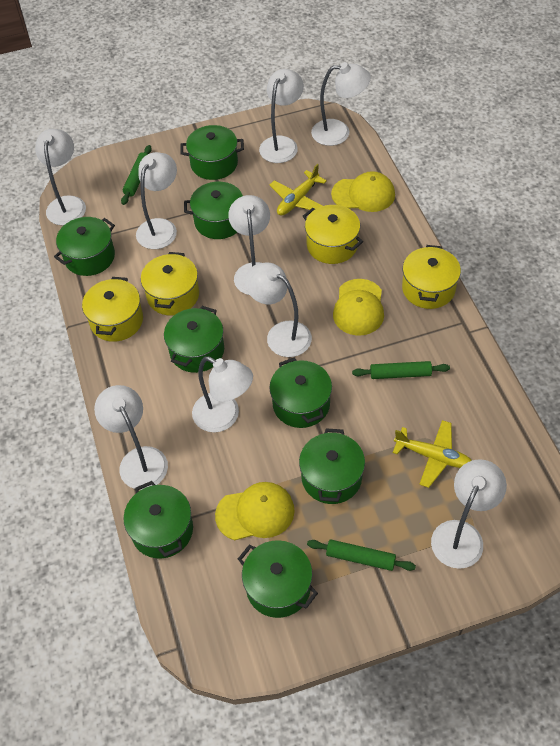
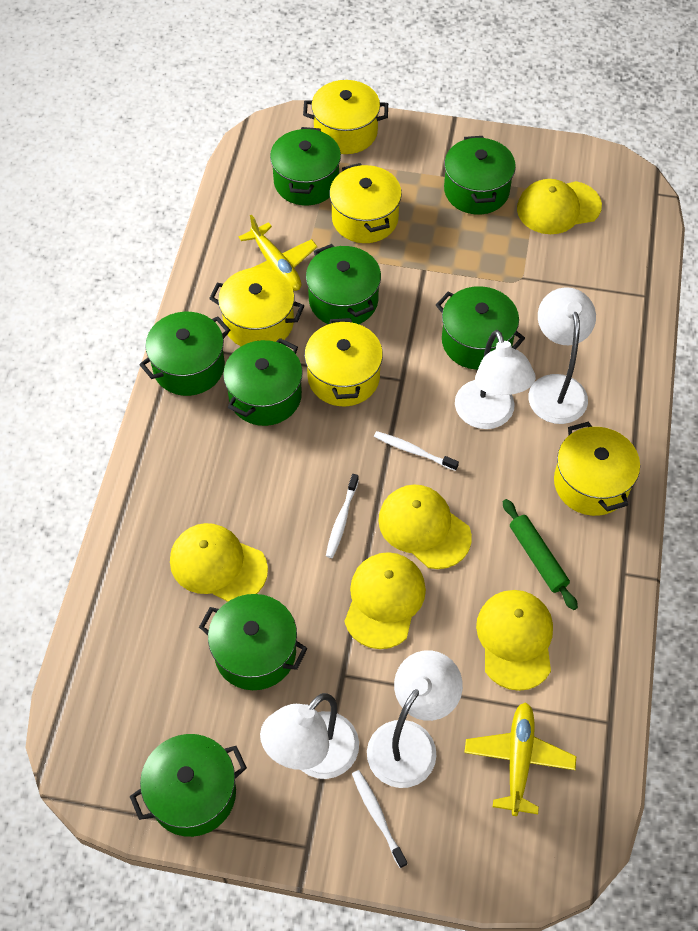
green rolling pin: [121,145,152,205] [307,540,416,571] [352,361,450,379] = 3 -> [503,499,578,610] = 1
white lamp: [35,129,86,225] [94,385,168,490] [136,152,177,249] [192,356,253,432] [228,195,270,295] [245,263,312,357] [259,69,304,163] [311,62,371,146] [431,459,507,569] = 9 -> [260,693,359,779] [367,650,463,788] [455,330,536,429] [528,287,596,424] = 4
white toothbrush: none = 0 -> [326,474,359,558] [352,770,407,868] [374,431,459,471] = 3
yellow cap: [215,482,295,540] [331,171,395,212] [333,279,384,336] = 3 -> [170,523,268,602] [345,552,426,649] [378,485,472,569] [476,590,553,691] [517,179,602,234] = 5
yellow pot: [82,277,143,342] [141,252,199,315] [303,205,363,264] [402,245,461,309] = 4 -> [209,268,304,346] [303,80,388,154] [304,318,383,406] [329,163,402,243] [554,422,640,516] = 5

